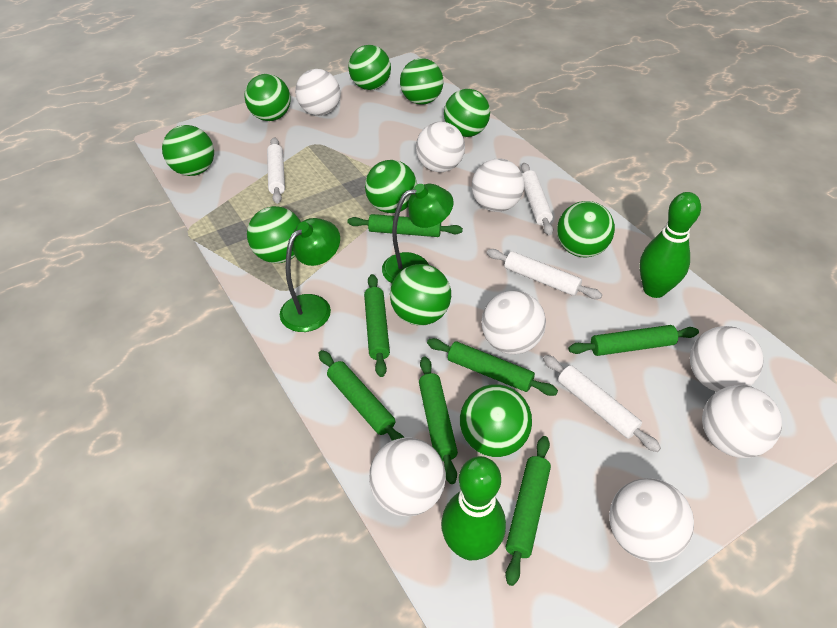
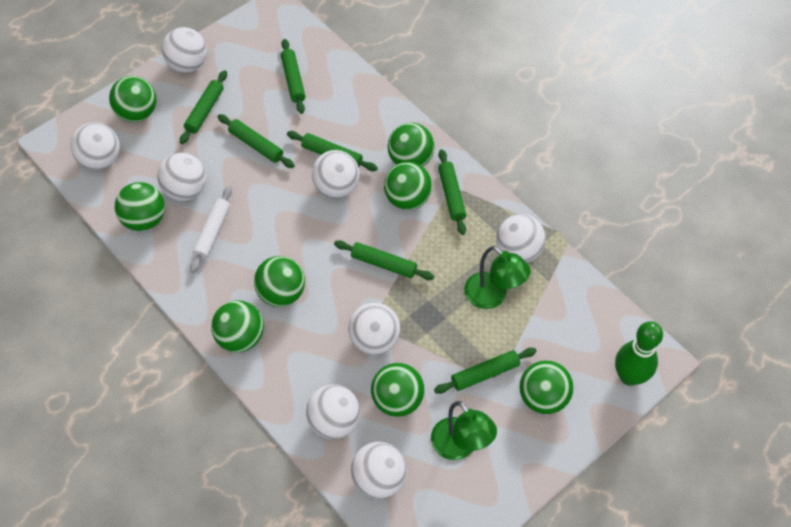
green ball: [162,125,214,176] [244,74,291,121] [247,206,301,263] [348,45,391,90] [365,160,417,213] [390,264,451,326] [400,58,443,105] [444,89,490,137] [460,384,532,457] [557,201,615,257] = 10 -> [109,76,156,122] [115,182,165,231] [211,300,264,352] [254,256,305,307] [371,363,424,417] [384,162,432,210] [388,123,435,167] [519,360,574,414] = 8
green bowling pin: [441,456,506,560] [639,192,701,298] = 2 -> [615,321,663,386] = 1
white rolling pin: [267,137,285,204] [487,249,602,299] [521,163,553,236] [543,355,661,452] = 4 -> [190,186,232,273] = 1

